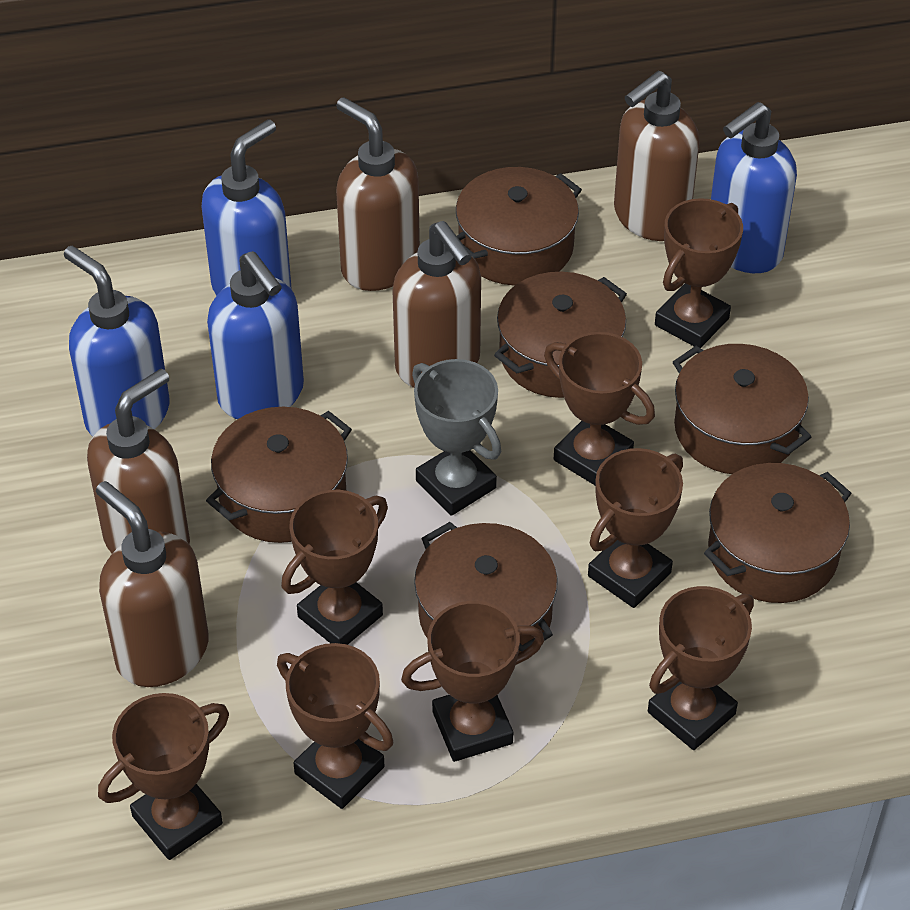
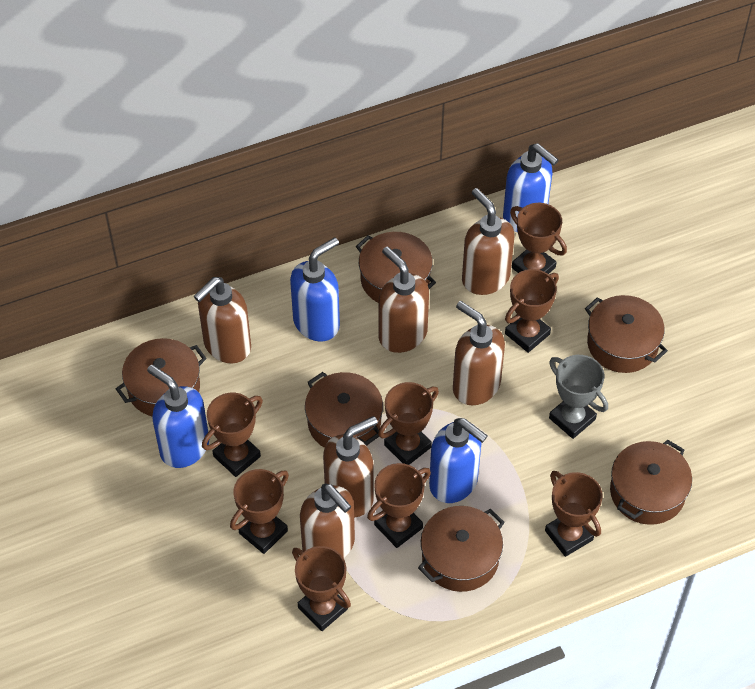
brown soap dispenser: [87,369,190,553] [96,481,208,687] [336,97,420,291] [392,221,481,388] [614,71,700,241] = 5 -> [194,277,251,364] [300,483,355,558] [323,416,378,517] [379,246,429,353] [453,301,505,406] [462,188,515,295] = 6

